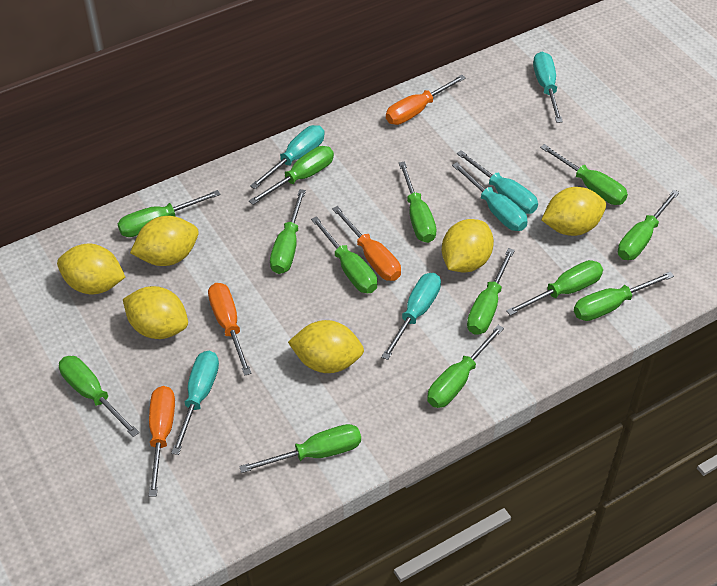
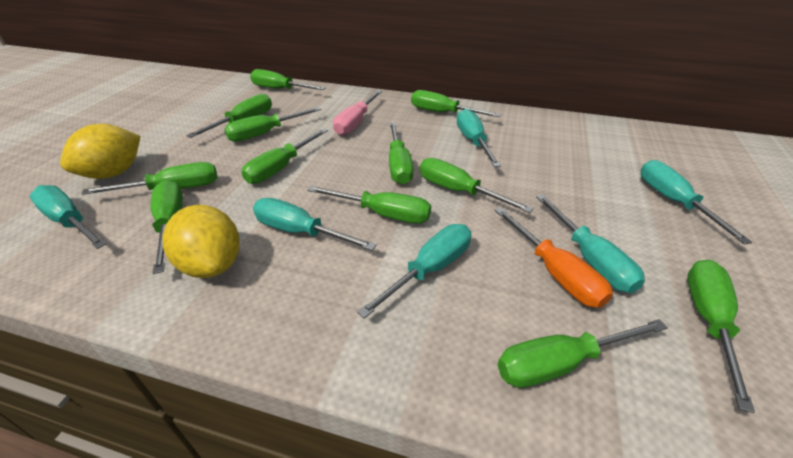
green screwdriver: [59,356,139,437] [118,190,221,237] [239,424,361,473] [249,146,334,205] [270,189,306,274] [311,216,377,293] [399,162,437,243] [427,325,504,408] [467,248,515,335] [506,260,603,316] [540,144,628,205] [574,272,674,321] [618,190,680,260] = 13 -> [82,162,218,195] [151,180,183,274] [186,94,272,138] [224,107,321,142] [241,128,328,184] [250,69,326,90] [307,186,431,223] [389,122,413,184] [411,90,501,117] [420,158,534,213] [498,319,668,388] [687,260,755,413] = 12
orange screwdriver: [149,386,175,497] [208,283,252,376] [332,206,401,281] [386,75,466,125] = 4 -> [495,207,613,308] = 1
pink screwdriver: none = 0 -> [333,90,382,135] = 1
yellow lemon: [57,244,125,294] [123,286,188,339] [130,216,199,266] [288,320,364,373] [442,219,494,273] [541,187,606,236] = 6 -> [60,124,140,179] [162,205,240,278] = 2

